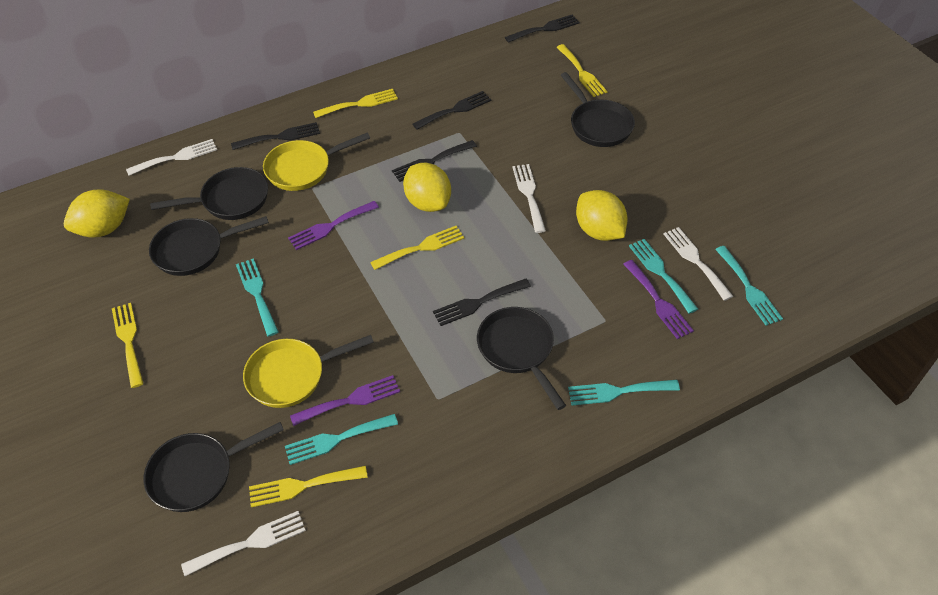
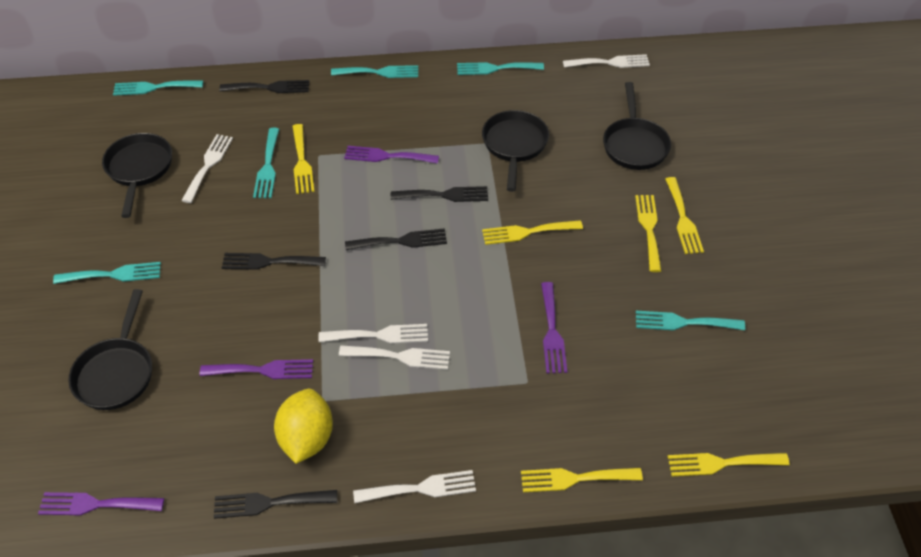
black pan: [144,422,284,512] [149,216,269,276] [150,167,268,220] [477,307,566,410] [561,72,635,147] = 5 -> [68,289,152,410] [102,133,172,218] [482,110,549,192] [603,82,671,170] = 4
purple fork: [288,201,379,250] [290,375,400,426] [623,260,694,339] = 3 -> [38,492,164,515] [200,359,313,379] [344,146,439,164] [541,282,567,373] = 4
turquoise fork: [236,258,279,337] [285,414,398,465] [568,380,680,405] [629,239,698,314] [715,246,783,326] = 5 -> [53,262,161,284] [113,80,203,96] [253,128,279,198] [331,65,418,78] [457,62,544,75] [636,311,745,330] = 6
white fork: [126,139,217,176] [181,511,306,576] [512,164,546,233] [663,227,733,301] = 4 -> [181,134,233,203] [318,324,428,343] [339,345,450,370] [353,470,476,503] [563,54,650,68] = 5
yellow fork: [112,303,144,388] [249,466,368,507] [313,89,398,118] [370,226,464,270] [556,44,608,97] = 5 -> [292,124,315,194] [482,220,583,245] [521,468,643,492] [635,195,661,272] [665,177,704,254] [668,453,790,476] = 6
yellow lemon: [64,189,130,237] [403,163,451,212] [576,190,628,241] = 3 -> [274,389,333,464] = 1
yellow pan: [243,335,374,408] [263,133,370,191] = 2 -> none = 0

